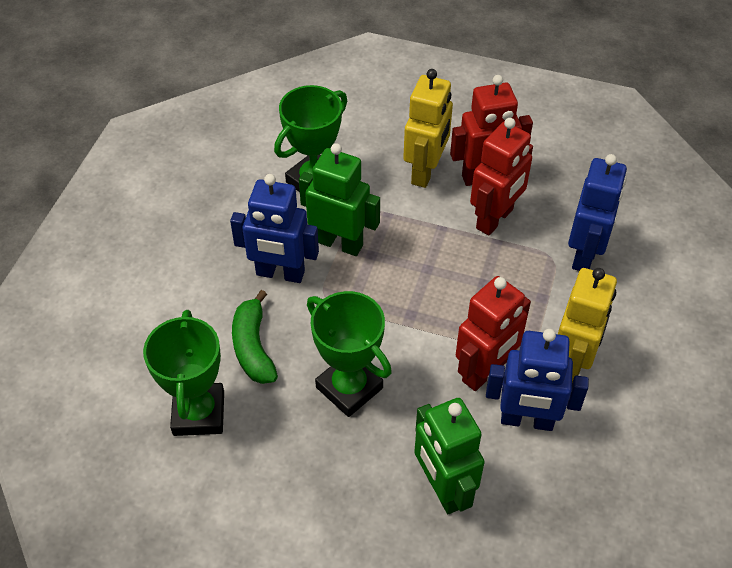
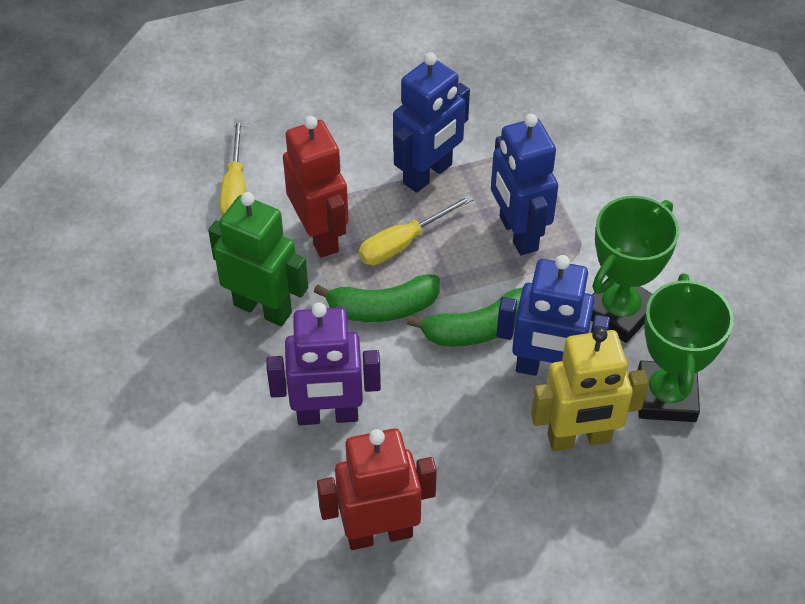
green banana: [232,290,278,384] = 1 -> [314,274,440,322] [407,288,522,346] = 2
green robot: [299,143,380,256] [414,398,485,514] = 2 -> [208,192,308,326] = 1
green trophy: [143,310,224,436] [274,85,347,192] [307,291,392,417] = 3 -> [591,196,679,343] [638,273,734,422] = 2
purple robot: none = 0 -> [266,303,381,425] = 1
red robot: [450,75,533,186] [456,276,531,391] [470,118,533,236] = 3 -> [283,116,349,258] [317,428,437,550] = 2
yellow robot: [403,69,453,188] [558,268,617,382] = 2 -> [531,327,649,451] = 1
yellow screwdriver: none = 0 -> [220,119,246,216] [358,195,473,265] = 2

